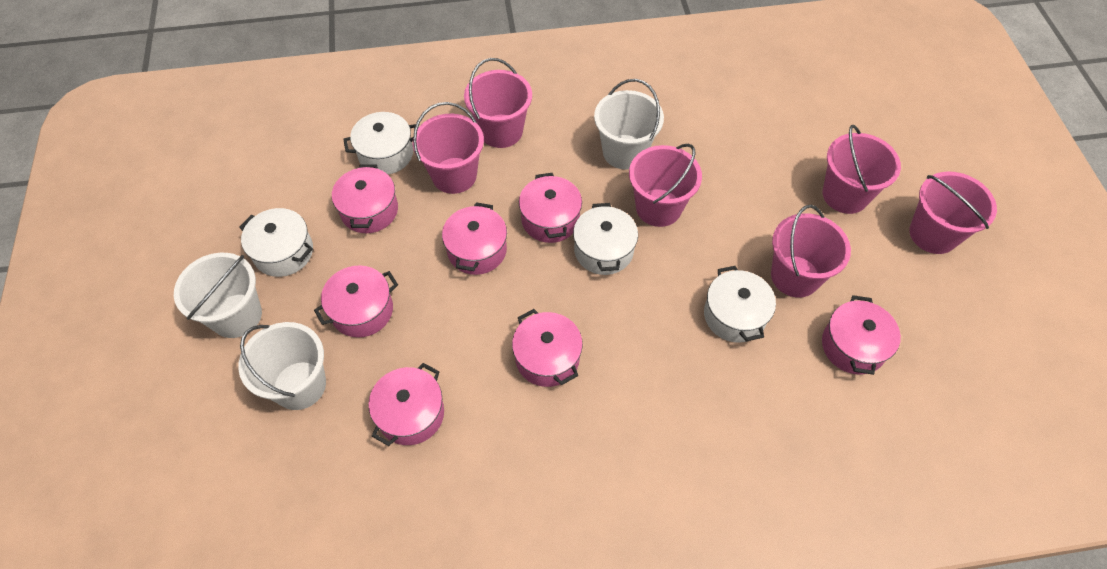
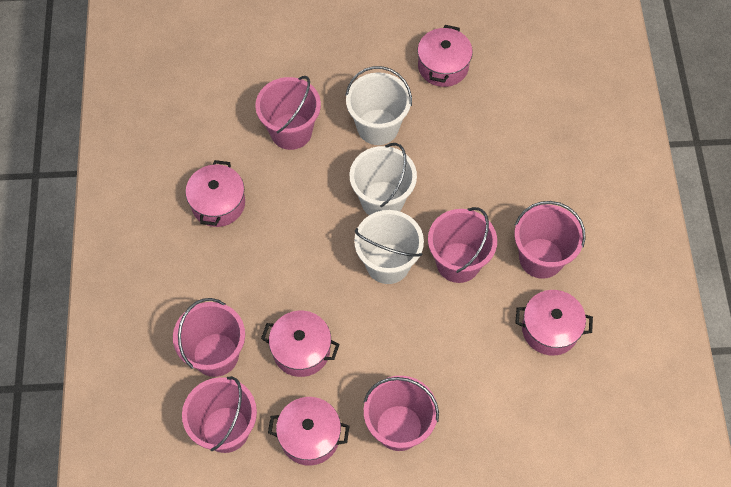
pink pot: [314,265,398,338] [332,164,398,233] [368,363,444,446] [442,202,507,275] [512,309,583,387] [519,173,582,243] [822,295,901,375] = 7 -> [185,160,245,227] [261,311,340,377] [268,397,349,466] [417,25,473,87] [515,290,593,356] = 5
white pot: [239,208,313,277] [343,112,416,174] [573,203,638,275] [704,266,776,343] = 4 -> none = 0

